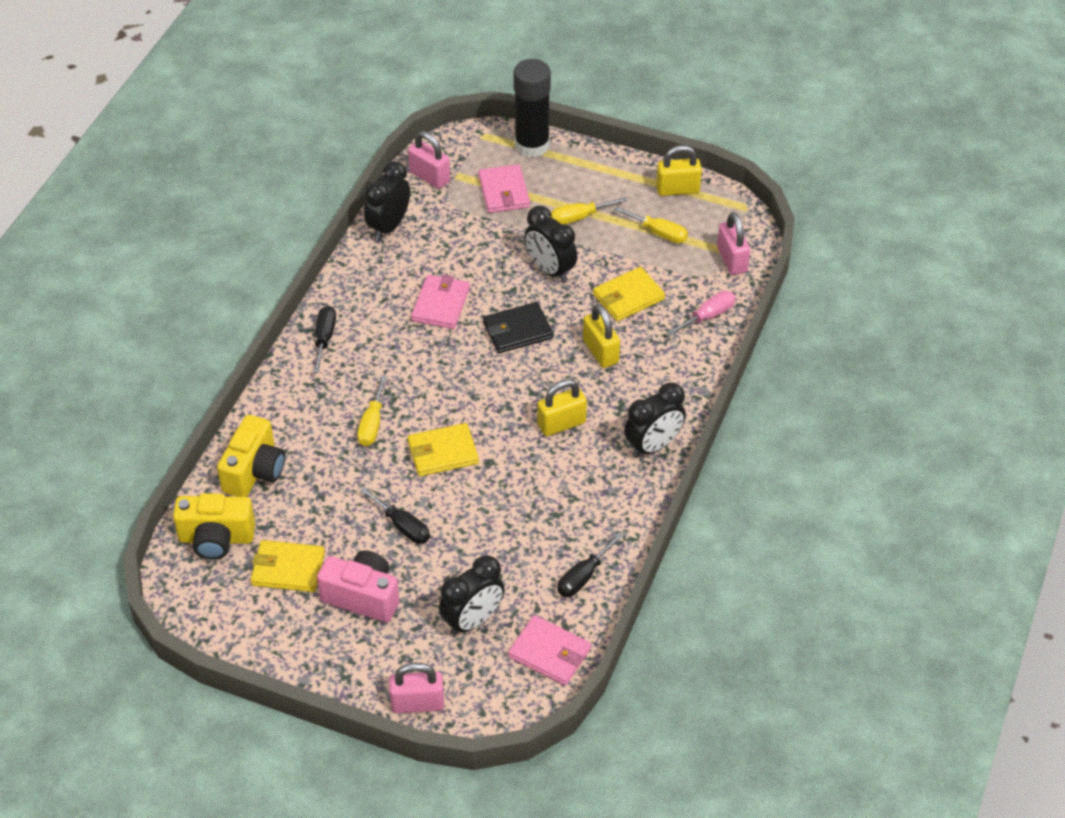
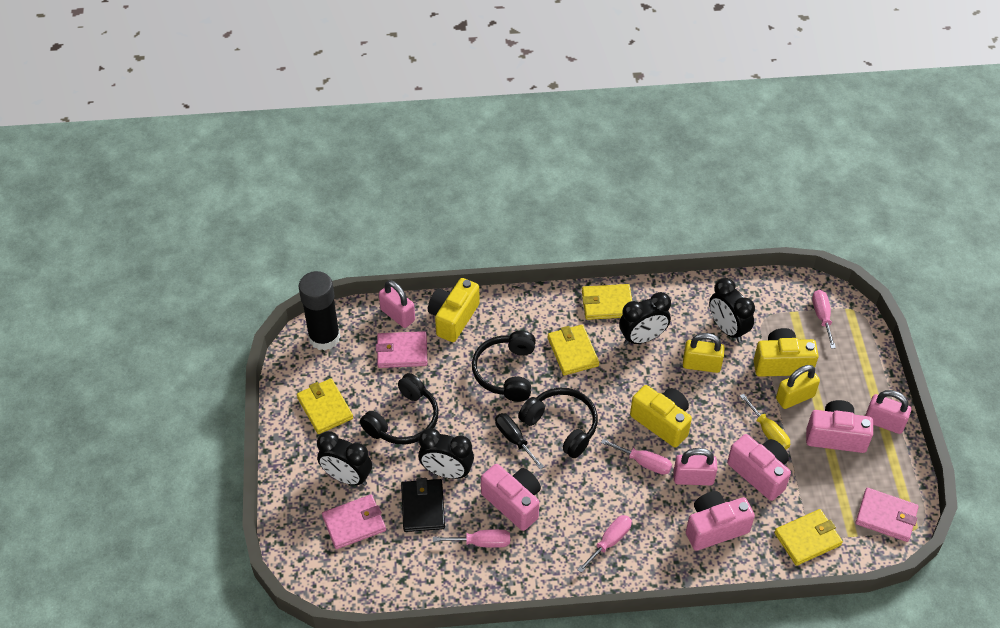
black headphones: none = 0 -> [360,373,439,444] [472,331,536,402] [518,388,598,458] = 3
black screwdriver: [313,306,336,373] [360,487,430,544] [557,533,623,597] = 3 -> [495,413,544,469] = 1
pink camera: [317,550,399,622] = 1 -> [481,464,541,531] [686,491,755,551] [727,434,791,501] [806,400,873,453] = 4
pink screwdriver: [667,291,736,336] = 1 -> [433,529,510,548] [577,515,632,573] [601,439,672,475] [812,290,836,349] = 4
yellow camera: [173,493,255,560] [217,415,285,497] = 2 -> [428,278,480,342] [630,385,692,448] [753,328,819,377] = 3
yellow padlock: [537,379,587,436] [583,304,620,368] [656,145,702,196] = 3 -> [683,333,725,373] [776,365,820,409] = 2
yellow screwdriver: [357,376,387,446] [550,197,627,224] [614,206,688,243] = 3 -> [740,394,790,450] = 1
yellow wallet: [251,540,325,592] [407,423,479,476] [593,267,665,321] = 3 -> [297,378,353,434] [548,325,599,375] [582,284,632,320] [774,509,843,566] = 4

